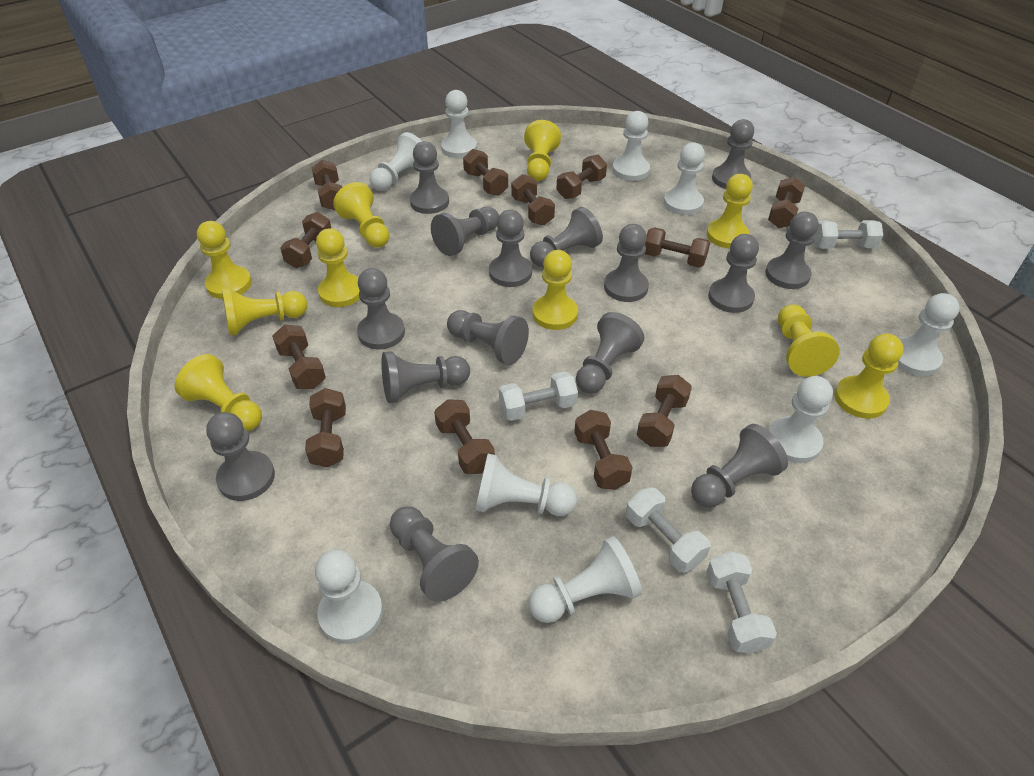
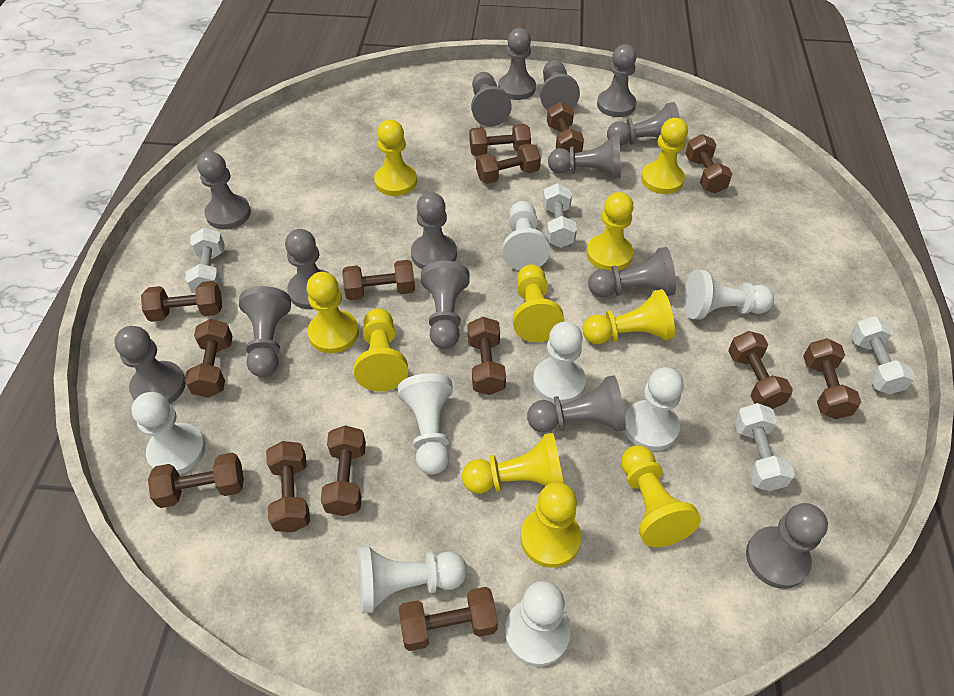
brown dumbbell: [272,325,326,389] [280,212,331,268] [305,388,346,467] [312,160,342,210] [434,399,495,474] [463,149,508,196] [511,174,555,225] [556,155,607,199] [574,410,633,490] [637,375,692,447] [645,227,710,268] [768,177,805,228] = 12 -> [141,281,222,322] [148,452,244,508] [185,319,233,398] [266,441,310,532] [321,425,366,516] [342,260,415,300] [399,587,498,651] [468,317,506,395] [469,124,531,156] [476,143,541,184] [547,102,584,153] [685,134,732,194] [728,331,793,409] [803,338,861,419] = 14
white pawn: [315,549,383,644] [369,132,422,191] [441,90,477,158] [475,454,577,516] [528,536,642,623] [612,111,650,181] [664,142,705,215] [768,376,833,463] [897,293,960,376] = 9 -> [131,392,206,475] [358,546,467,614] [398,373,453,475] [503,201,550,270] [505,581,570,667] [533,321,586,404] [624,367,684,451] [684,269,774,320] = 8

